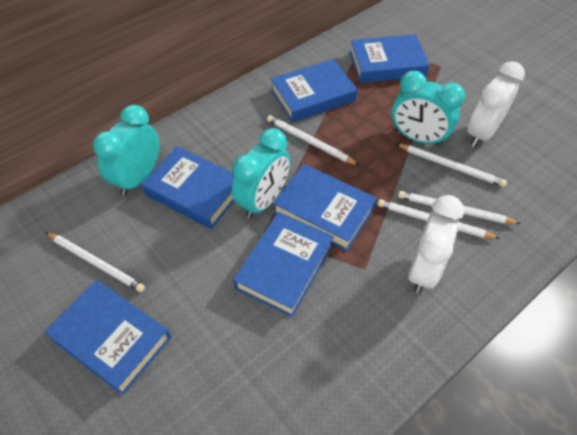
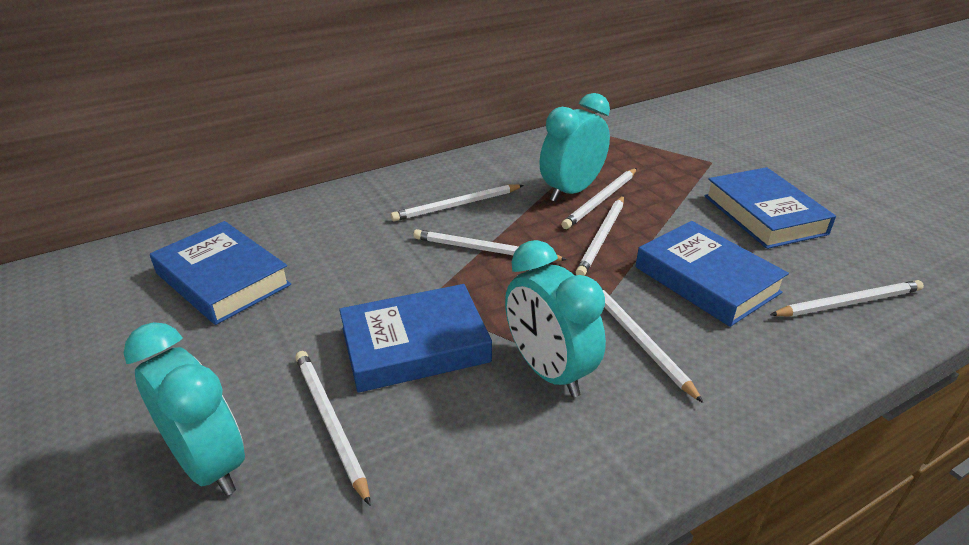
blue book: [44,280,171,395] [141,146,234,229] [233,212,334,317] [271,59,358,122] [273,164,377,251] [350,34,430,83] = 6 -> [150,221,291,325] [339,284,492,393] [635,221,789,327] [705,167,836,249] = 4
white clock: [408,195,464,293] [467,61,525,147] = 2 -> none = 0
white pencil: [46,232,145,292] [267,115,360,166] [377,199,500,239] [396,143,507,187] [398,191,521,224] = 5 -> [295,351,370,506] [391,184,523,222] [413,229,568,261] [561,168,637,229] [575,195,624,276] [601,287,703,403] [770,280,924,317] = 7

